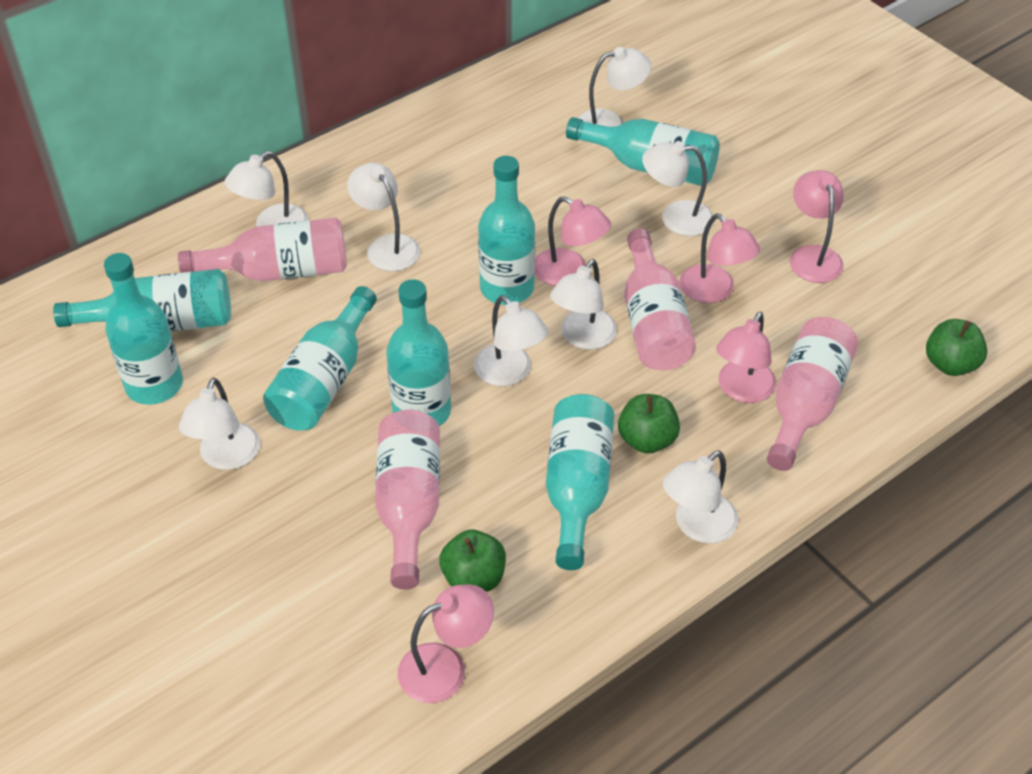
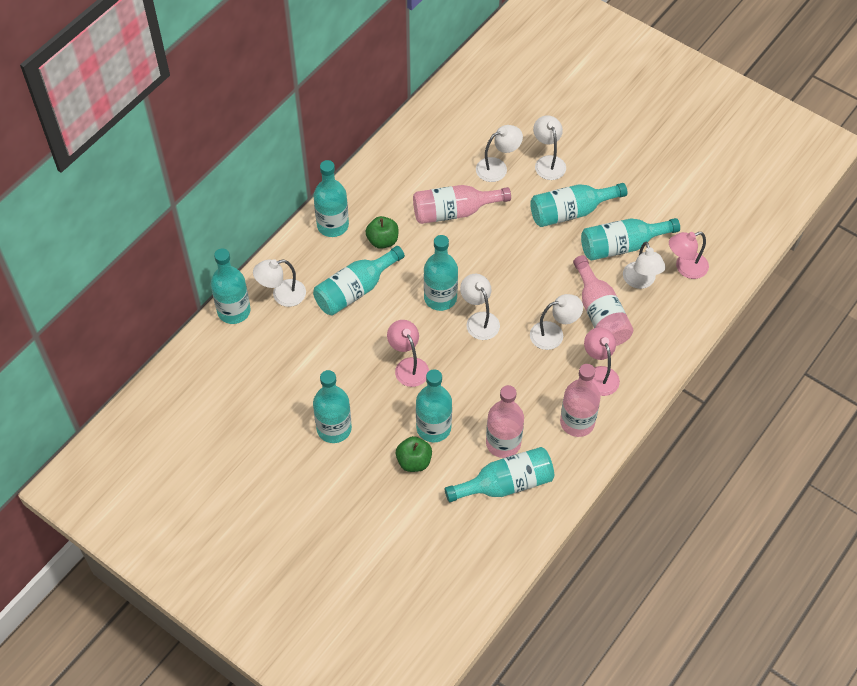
green apple: [439,530,506,592] [618,394,680,453] [926,319,987,376] = 3 -> [365,216,399,249] [396,436,432,472] = 2
pink lamp: [398,584,494,703] [534,196,611,286] [680,213,760,303] [716,312,776,403] [790,170,844,283] = 5 -> [387,320,429,387] [584,327,620,396] [669,232,709,279] = 3
turquoise bottle: [53,269,231,332] [104,253,183,405] [263,286,377,430] [386,279,451,426] [478,156,535,305] [546,394,614,570] [566,117,720,186] = 7 -> [211,248,251,324] [313,160,349,237] [313,246,405,315] [313,370,352,443] [416,369,452,442] [424,235,458,311] [445,447,554,502] [530,183,627,227] [581,218,680,261] = 9
white lamp: [179,378,260,470] [225,151,308,227] [347,162,420,271] [474,295,548,386] [550,259,617,350] [578,47,651,127] [642,141,714,236] [663,450,738,544] = 8 -> [253,259,306,307] [460,274,500,340] [476,125,523,182] [530,294,583,350] [533,115,566,180] [623,242,666,289] = 6

